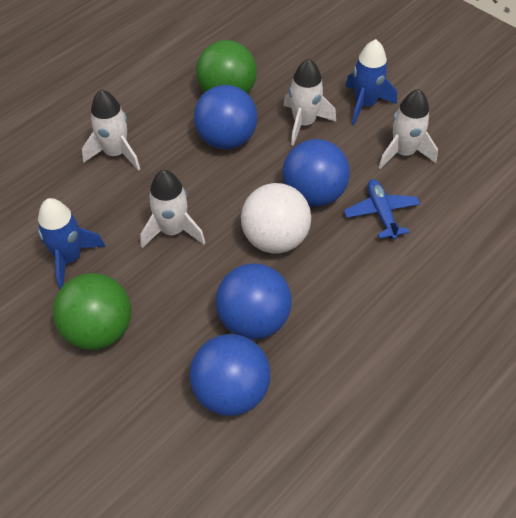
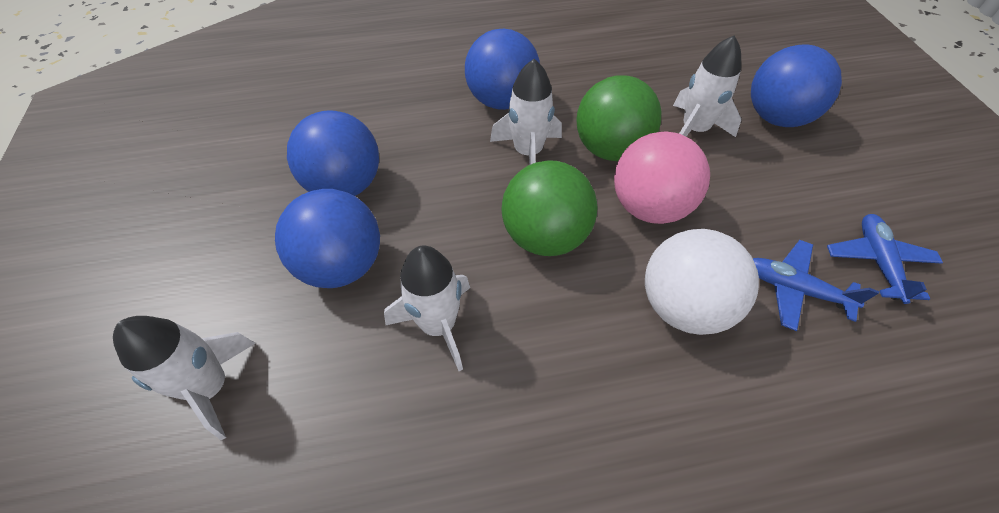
blue plane: [344,179,420,240] = 1 -> [753,240,879,331] [827,214,943,304] = 2
blue rocket: [38,198,106,289] [345,39,397,125] = 2 -> none = 0
pink ball: none = 0 -> [614,131,710,224] = 1

